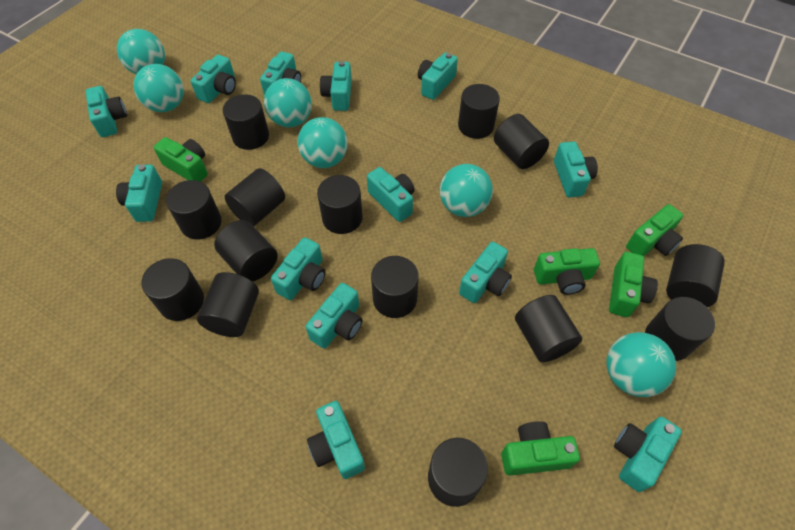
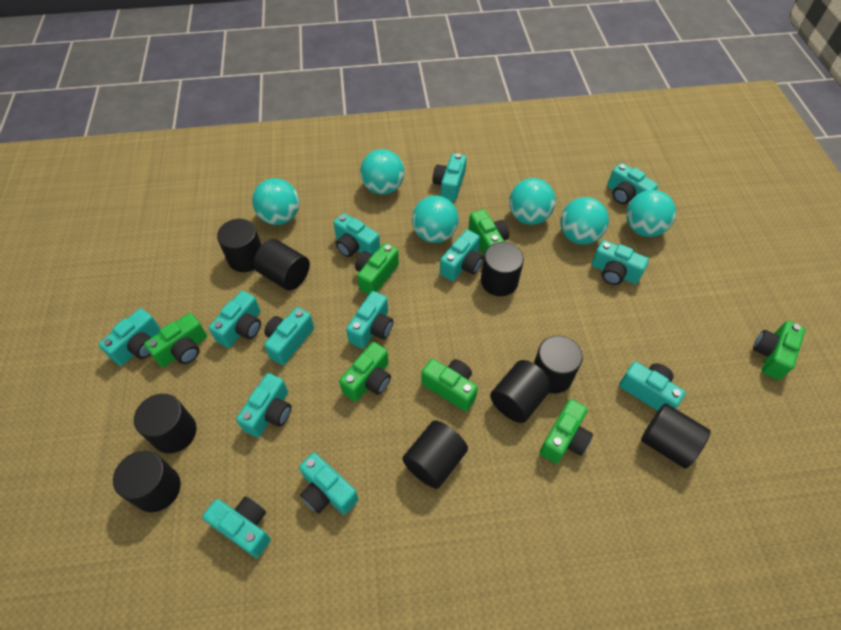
black cylinder: [141,258,204,321] [166,180,222,240] [197,272,259,337] [214,220,278,281] [223,94,269,150] [225,168,285,227] [317,175,363,234] [371,256,419,318] [428,438,488,507] [458,84,500,139] [494,114,549,169] [515,295,582,362] [645,297,715,361] [666,244,725,307] = 14 -> [113,451,181,512] [134,394,197,453] [217,219,261,272] [254,239,310,291] [402,420,468,489] [481,242,524,296] [490,360,552,423] [534,336,583,393] [641,403,711,469] = 9
green camera: [154,137,208,182] [501,421,580,476] [534,248,600,295] [609,252,658,317] [626,204,683,256] = 5 -> [144,313,207,367] [339,342,391,402] [355,243,399,295] [421,359,478,411] [469,209,509,255] [540,399,593,464] [753,321,805,380] = 7

